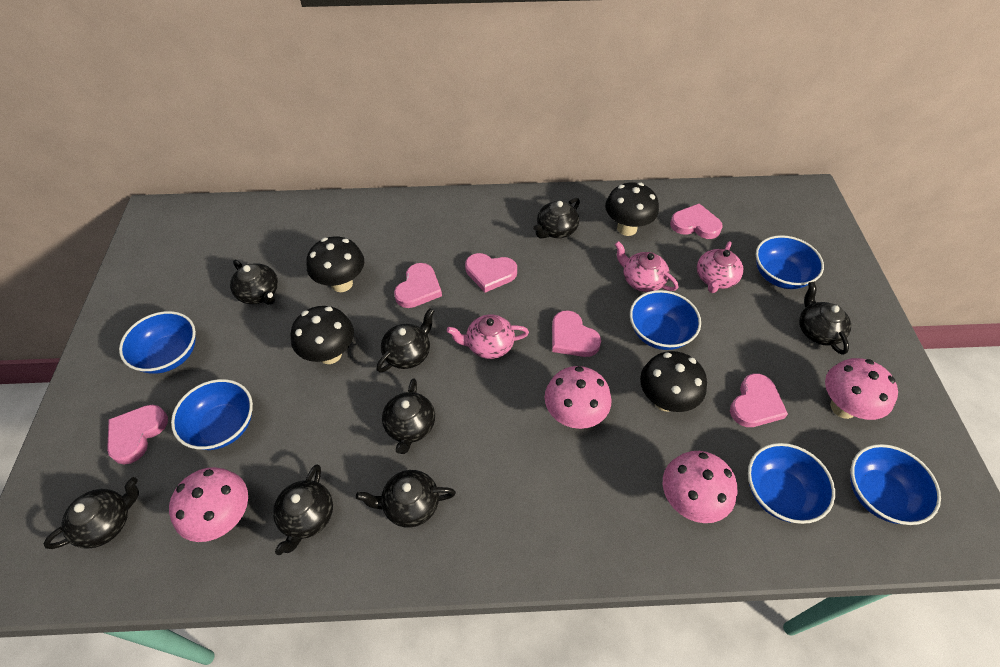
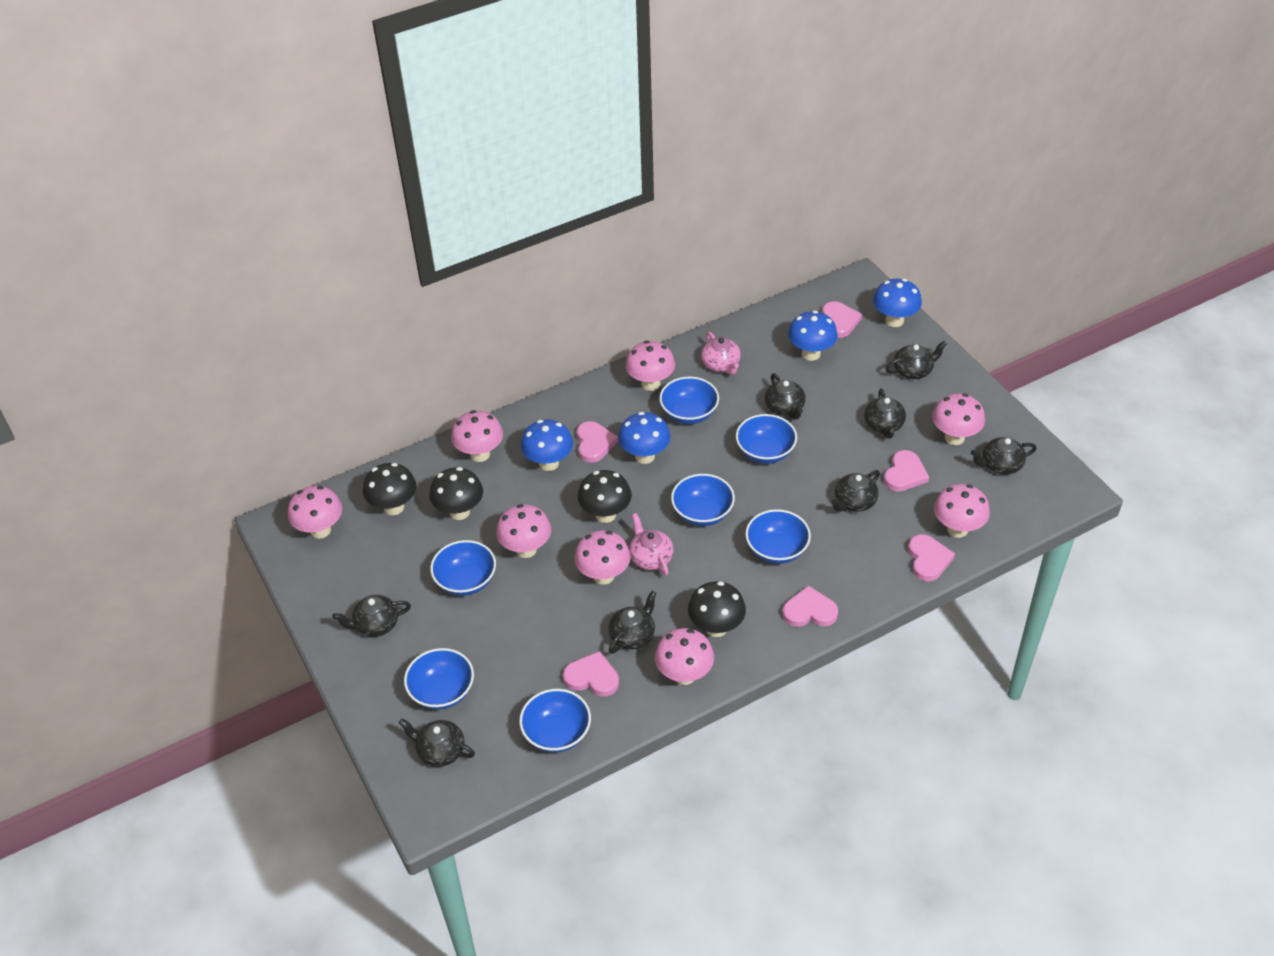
blue bowl: [119,311,196,374] [171,379,253,450] [630,290,701,350] [748,443,835,524] [756,235,824,289] [850,444,941,525] = 6 -> [404,648,474,710] [430,540,496,596] [519,689,591,753] [659,377,719,424] [671,474,735,526] [736,414,797,464] [745,509,811,564] = 7
blue mushroom: none = 0 -> [521,419,573,471] [618,412,671,464] [788,311,838,361] [873,279,922,327] = 4
pink mushroom: [169,467,248,542] [545,366,611,429] [663,451,738,523] [825,358,898,420] = 4 -> [288,486,342,539] [451,410,503,462] [496,504,551,558] [574,530,631,585] [625,341,675,391] [655,628,714,685] [932,394,985,445] [934,484,990,538] = 8
pink teapot: [447,315,529,359] [615,241,679,292] [697,241,744,293] = 3 -> [629,513,674,575] [701,332,741,375] = 2

